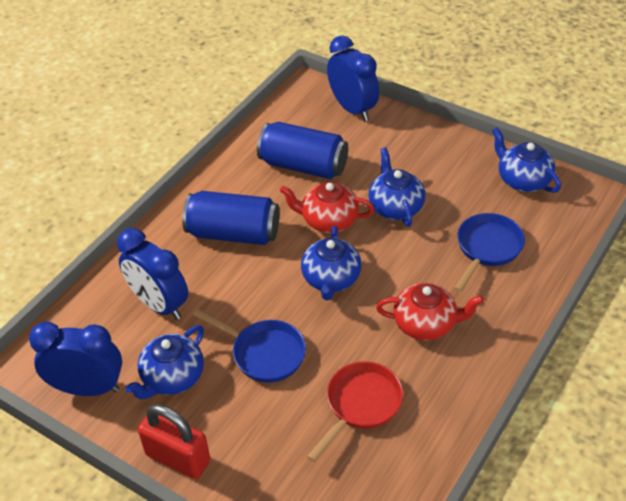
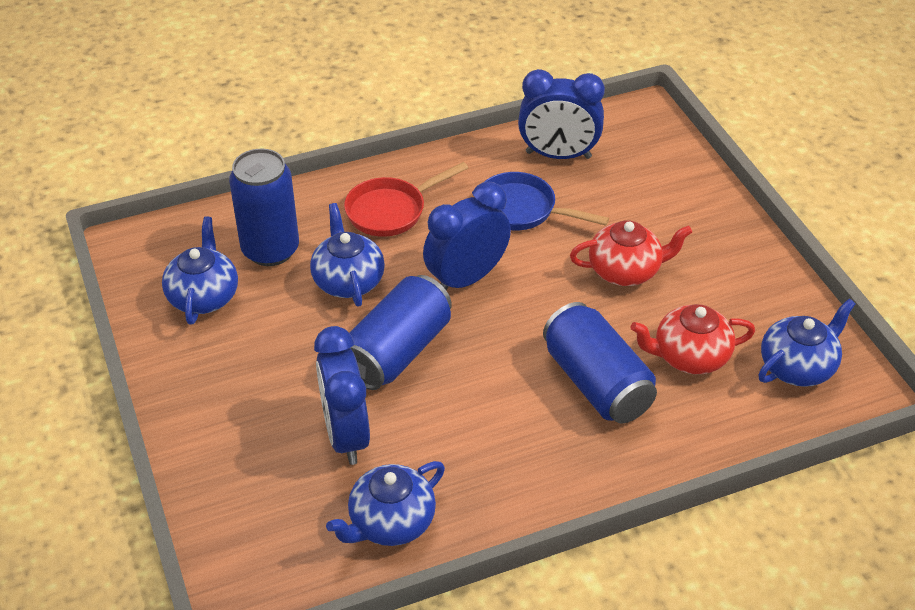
blue can: [182,191,279,245] [257,122,348,179] = 2 -> [229,149,299,266] [349,275,452,390] [543,302,657,424] = 3
blue pan: [193,308,306,383] [454,213,525,292] = 2 -> [484,172,609,230] = 1
red padlock: [138,404,210,479] = 1 -> none = 0

